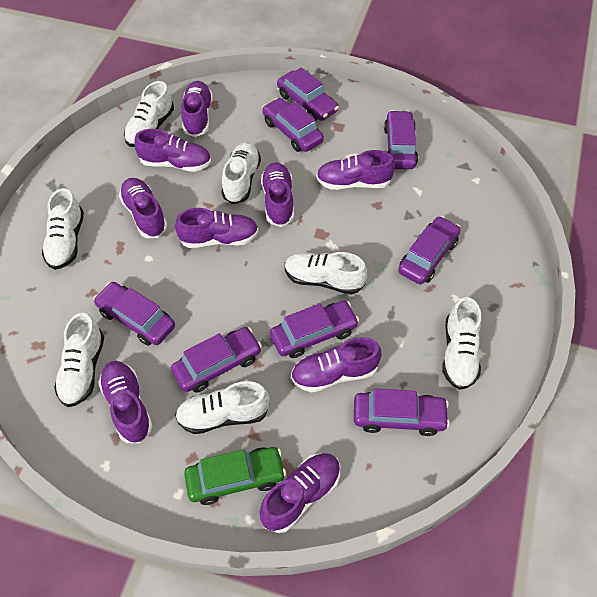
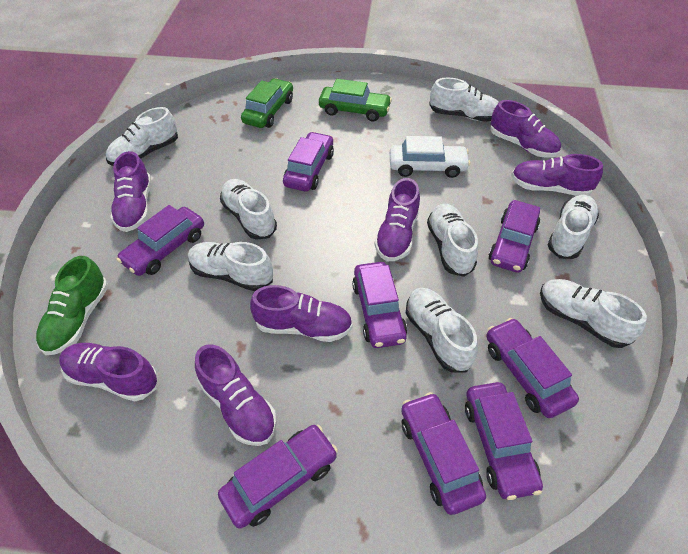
green car: [184,447,286,505] = 1 -> [241,78,293,128] [319,79,392,122] = 2
green shoe: none = 0 -> [36,256,108,355] = 1
purple shoe: [98,361,153,443] [119,178,167,238] [134,129,211,172] [175,208,259,248] [181,81,213,137] [260,453,340,533] [261,162,294,227] [291,337,382,392] [316,150,395,190] = 9 -> [59,343,158,401] [110,151,151,232] [195,344,277,446] [250,285,352,342] [374,178,420,261] [490,100,561,158] [511,154,603,196] = 7
white car: none = 0 -> [390,136,470,178] = 1
white shoe: [42,188,84,270] [54,313,104,407] [124,81,174,147] [175,381,270,434] [222,142,261,204] [285,252,367,295] [442,297,481,390] = 7 -> [106,107,178,166] [188,242,273,291] [220,179,277,240] [406,288,478,373] [427,204,478,277] [429,78,499,122] [540,279,647,348] [548,195,599,259] = 8

